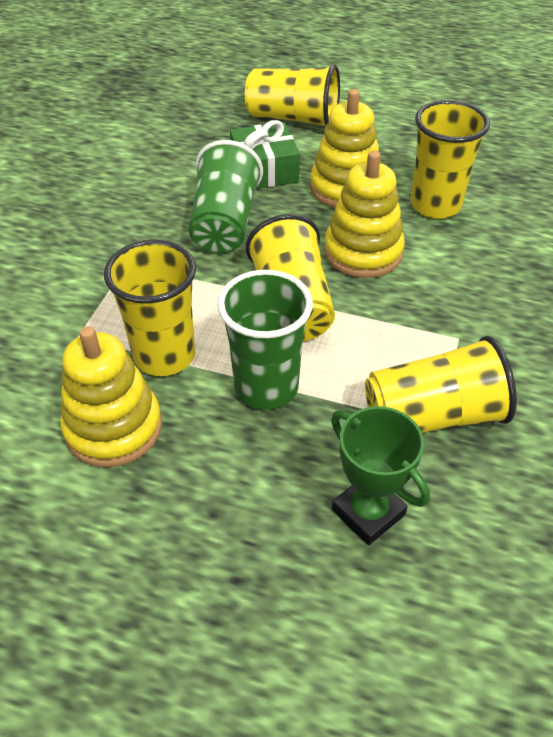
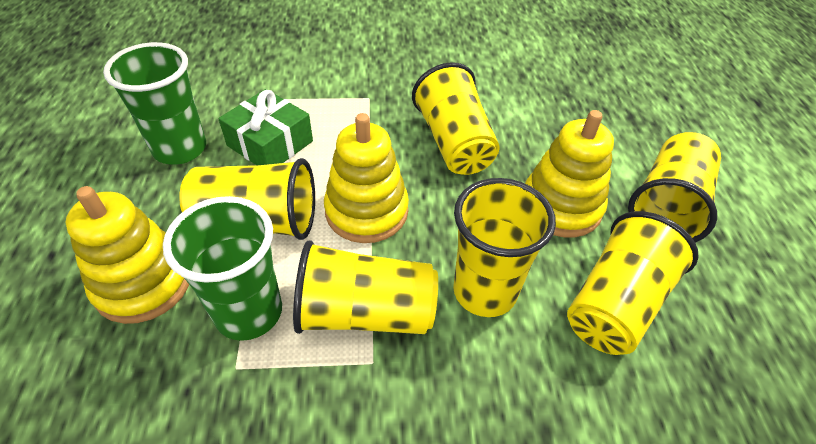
green trophy: [331,406,430,545] = 1 -> none = 0
yellow cup: [104,240,196,376] [245,64,340,126] [246,214,335,341] [365,336,517,433] [411,100,490,219] = 5 -> [179,158,315,240] [293,240,438,334] [412,62,499,175] [453,178,556,317] [567,211,699,355] [628,132,721,243] = 6

